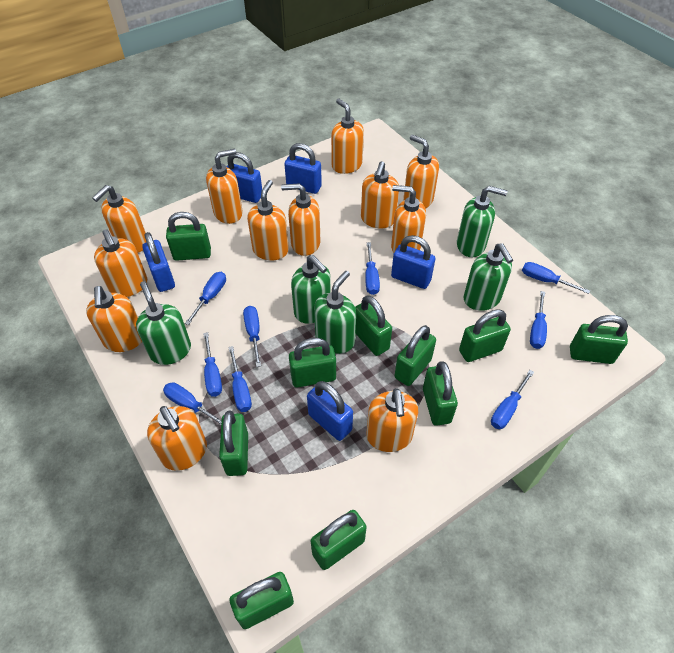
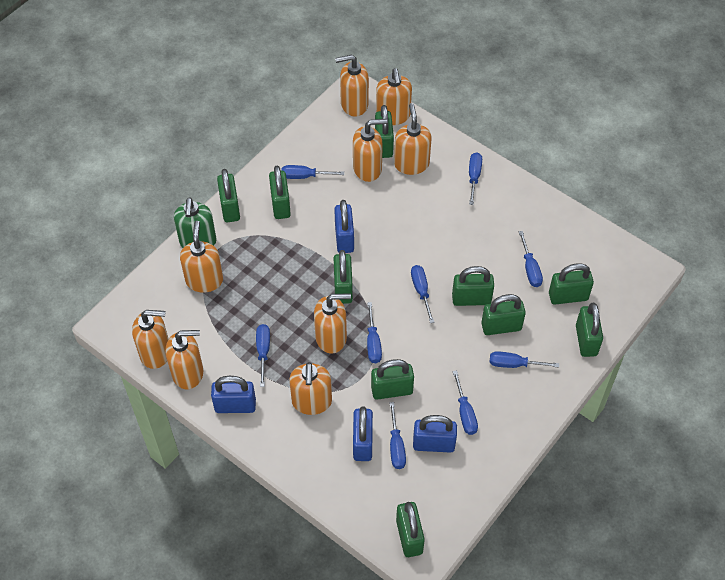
blue padlock: [142,232,175,292] [226,152,262,203] [284,143,322,194] [307,381,353,441] [391,235,435,289] = 5 -> [211,376,256,413] [334,200,354,253] [353,406,373,461] [413,415,457,453] = 4
green soap dispenser: [136,281,191,365] [291,255,331,324] [314,271,356,354] [457,186,508,257] [463,243,513,311] = 5 -> [174,197,217,248] = 1
orange soap dispenser: [86,286,142,352] [92,185,146,253] [94,229,147,297] [147,406,207,471] [206,148,243,224] [247,180,289,260] [281,183,320,256] [331,99,364,174] [361,161,399,228] [366,388,418,452] [391,185,426,253] [403,135,439,209] = 12 -> [132,310,169,369] [165,330,203,389] [180,221,223,293] [289,362,332,415] [314,293,351,353] [335,54,369,116] [353,119,387,182] [376,68,412,125] [394,103,432,175] = 9

